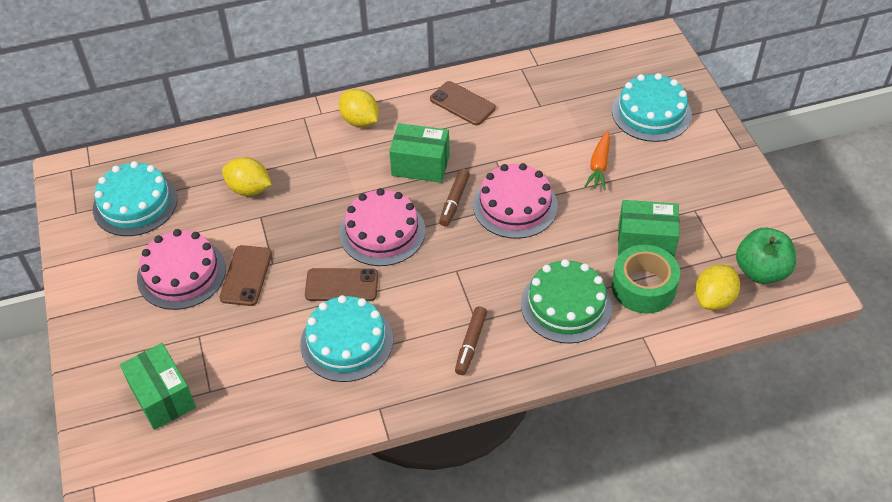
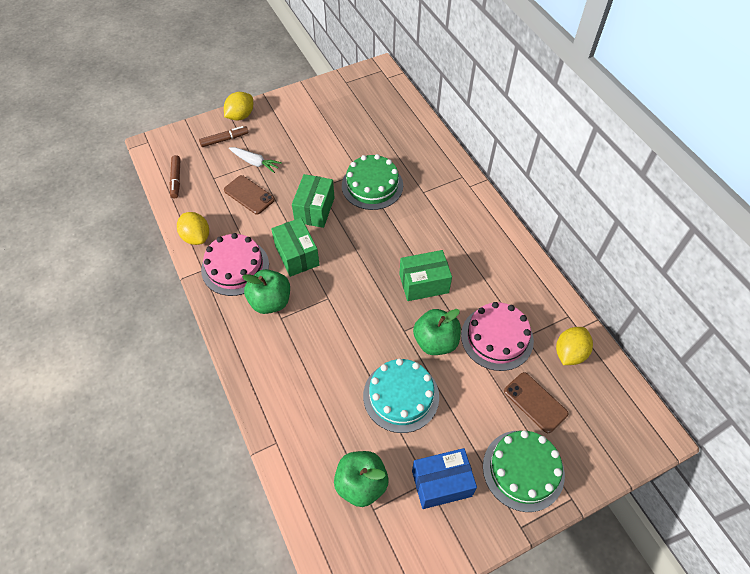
blue box: none = 0 -> [412,448,477,509] = 1
brown phone: [219,245,272,306] [305,268,378,301] [430,81,496,125] = 3 -> [224,175,275,215] [504,372,568,433] = 2
green apple: [736,228,796,284] = 1 -> [242,269,290,314] [334,451,389,507] [413,309,461,355] = 3
green cake: [521,259,612,344] = 1 -> [342,154,403,210] [483,430,565,512] = 2
green tape: [612,245,680,313] = 1 -> none = 0
orange carrot: [585,131,610,190] = 1 -> none = 0
pink cake: [137,229,226,310] [339,188,425,266] [473,163,558,239] = 3 -> [201,233,269,296] [461,302,534,371] = 2
turquoise cake: [93,161,178,236] [300,295,393,382] [612,73,692,142] = 3 -> [363,359,439,433] = 1
white carrot: none = 0 -> [229,147,282,173] = 1

